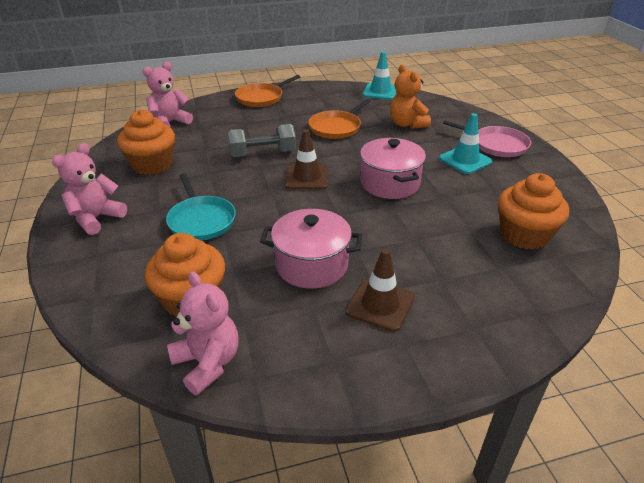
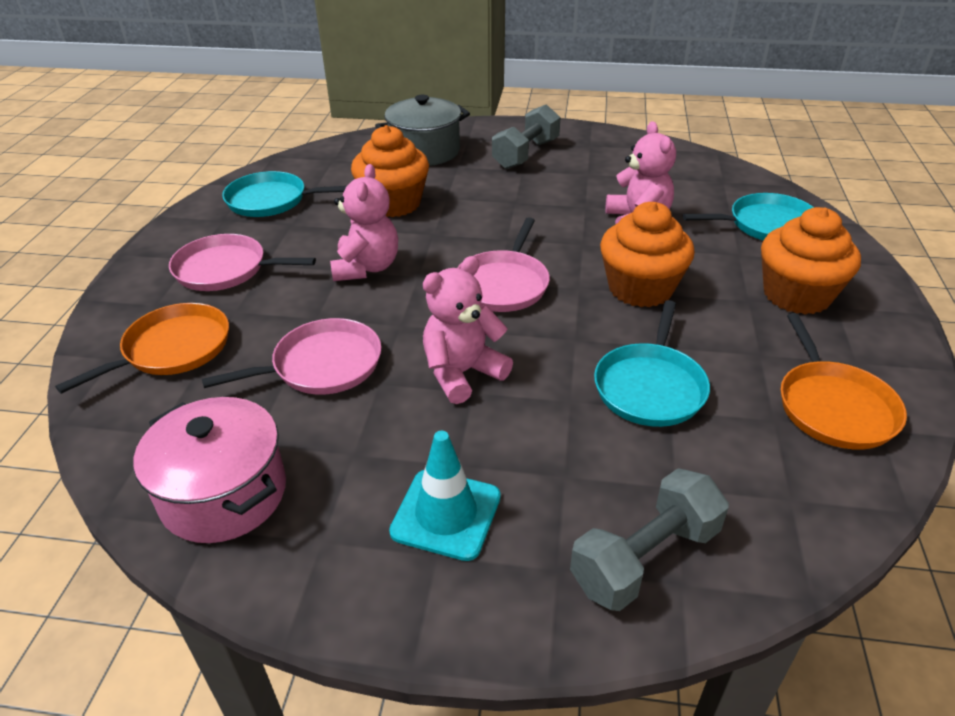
brown traffic cone: [285,129,328,189] [345,248,415,332] = 2 -> none = 0
grey dumbbell: [228,124,296,157] = 1 -> [492,104,561,169] [570,468,729,611] = 2
grey pot: none = 0 -> [375,95,470,166] = 1
orange teddy bear: [390,65,431,129] = 1 -> none = 0
pink pan: [443,120,531,157] = 1 -> [169,234,316,291] [202,318,382,395] [457,217,550,312] = 3
pink pot: [260,209,362,289] [360,138,426,199] = 2 -> [133,397,286,543] = 1
turquoise pan: [166,173,236,241] = 1 -> [222,171,347,217] [594,300,710,427] [683,193,814,241] = 3
turquoise traffic cone: [363,52,397,100] [439,113,493,174] = 2 -> [389,431,501,561] = 1

